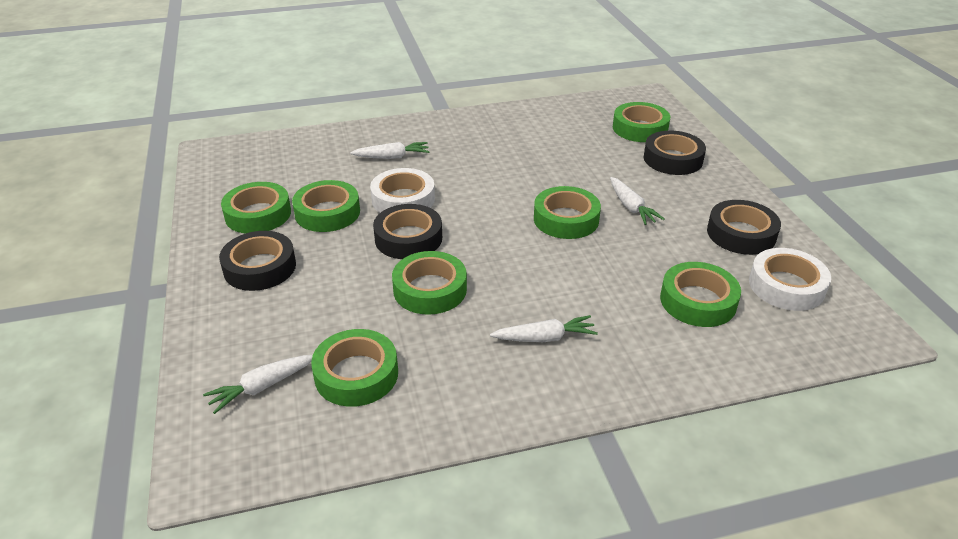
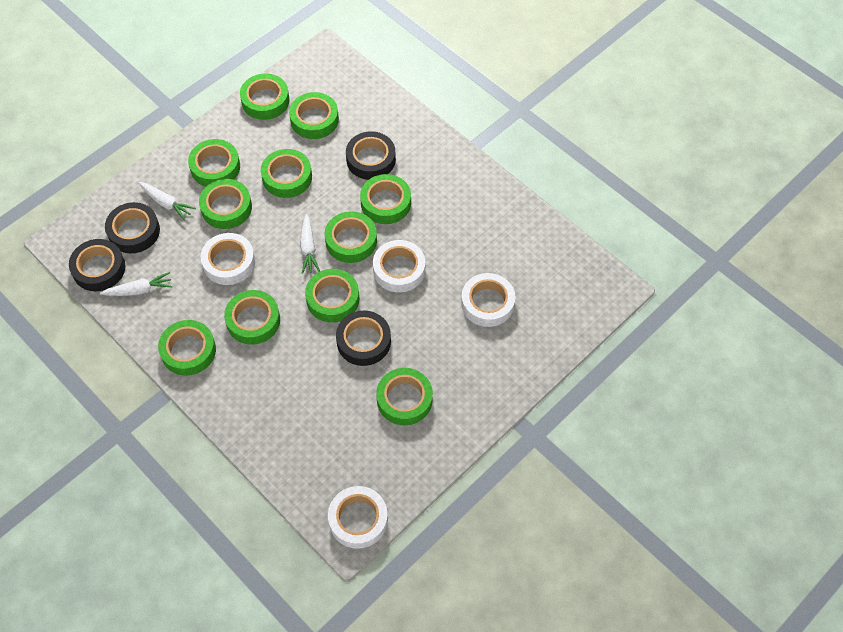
green tape: [221,182,291,233] [292,180,360,232] [311,329,398,407] [392,251,467,315] [534,186,601,239] [613,102,671,142] [660,262,741,327] = 7 -> [158,320,216,376] [188,139,240,187] [199,179,252,229] [224,290,280,345] [240,74,289,120] [261,149,312,198] [289,92,339,139] [305,269,359,322] [325,211,377,263] [360,174,411,224] [376,368,433,425] = 11
white carrot: [203,355,313,414] [350,142,430,159] [490,315,598,342] [610,177,665,225] = 4 -> [100,272,173,296] [139,182,196,221] [300,214,320,274] = 3
white tape: [370,168,435,213] [749,248,831,311] = 2 -> [201,233,255,285] [328,486,388,549] [373,240,425,292] [461,273,515,327] = 4

